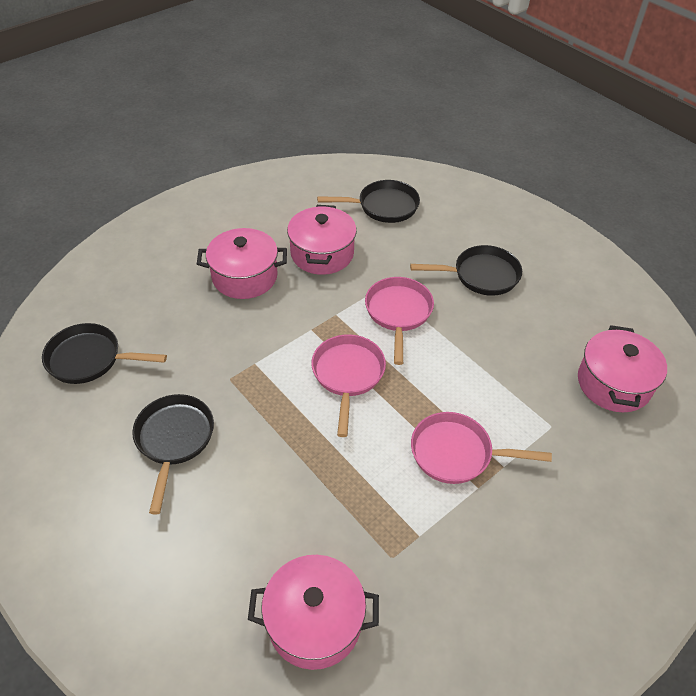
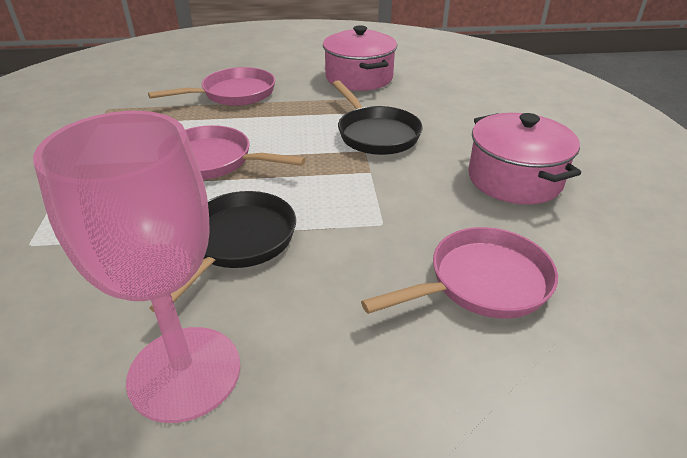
black pan: [42,323,167,384] [132,394,214,514] [317,180,420,223] [410,245,522,296] = 4 -> [150,191,296,313] [332,80,423,155] = 2
pink goblet: none = 0 -> [33,111,240,423] = 1
pink pot: [197,228,287,299] [248,555,379,670] [287,205,357,275] [578,325,667,412] = 4 -> [323,25,397,91] [468,113,581,205] = 2

